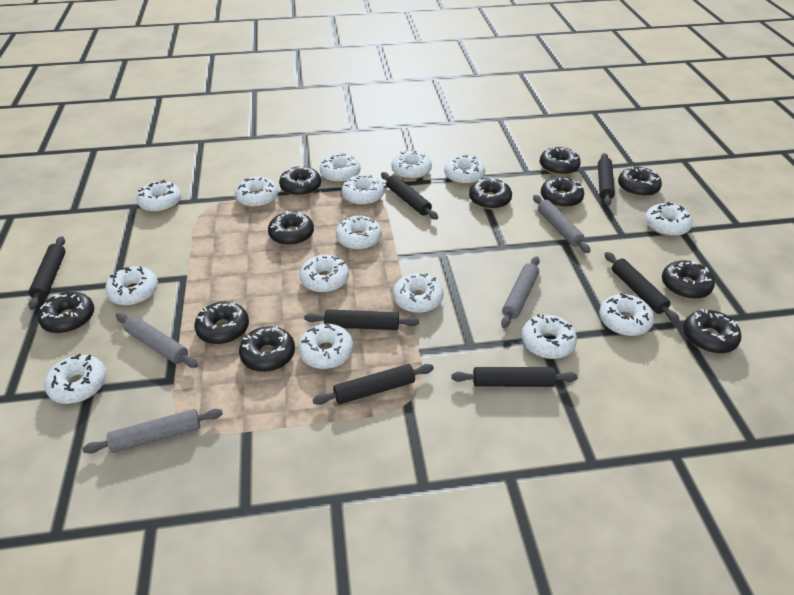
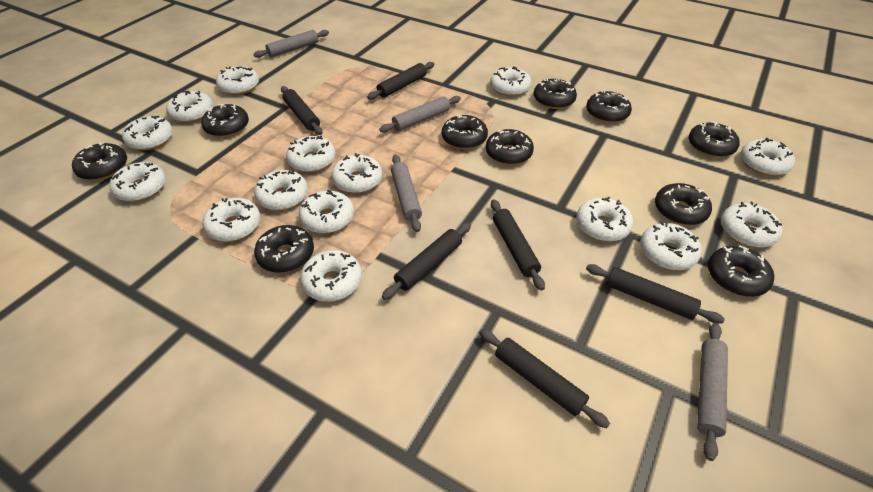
black donut: [38,292,94,333] [194,302,249,344] [239,326,295,372] [268,210,314,246] [279,165,321,196] [469,177,512,209] [540,147,581,175] [541,177,584,208] [618,167,662,197] [662,260,715,299] [683,309,741,354] = 11 -> [72,142,127,180] [201,104,249,137] [254,225,314,273] [442,115,488,149] [486,129,534,165] [534,79,577,109] [586,90,632,123] [655,183,712,225] [688,121,740,157] [708,245,774,297] = 10
black rolling pin: [28,236,66,310] [304,309,419,330] [313,364,434,405] [381,172,438,220] [451,367,577,387] [598,153,615,206] [605,252,680,323] = 7 -> [281,86,323,135] [367,62,434,100] [382,223,471,300] [479,329,610,428] [491,199,545,291] [586,264,725,324] = 6

